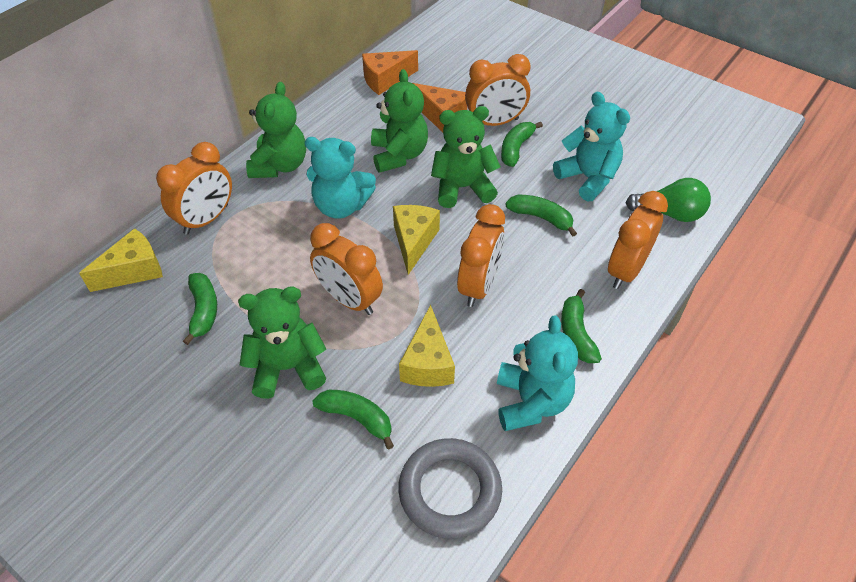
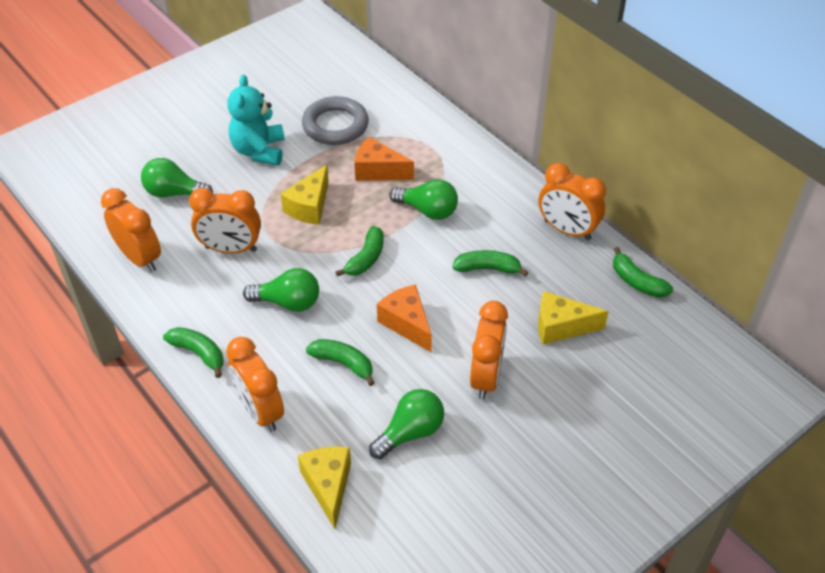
green light bulb: [626,178,711,222] = 1 -> [141,158,213,198] [243,268,319,312] [369,389,444,459] [389,179,458,220] = 4
green teddy bear: [238,286,326,399] [246,82,306,178] [371,69,428,173] [431,106,501,208] = 4 -> none = 0
turquoise teddy bear: [305,137,376,219] [497,316,578,431] [553,92,630,201] = 3 -> [227,75,285,166] = 1

